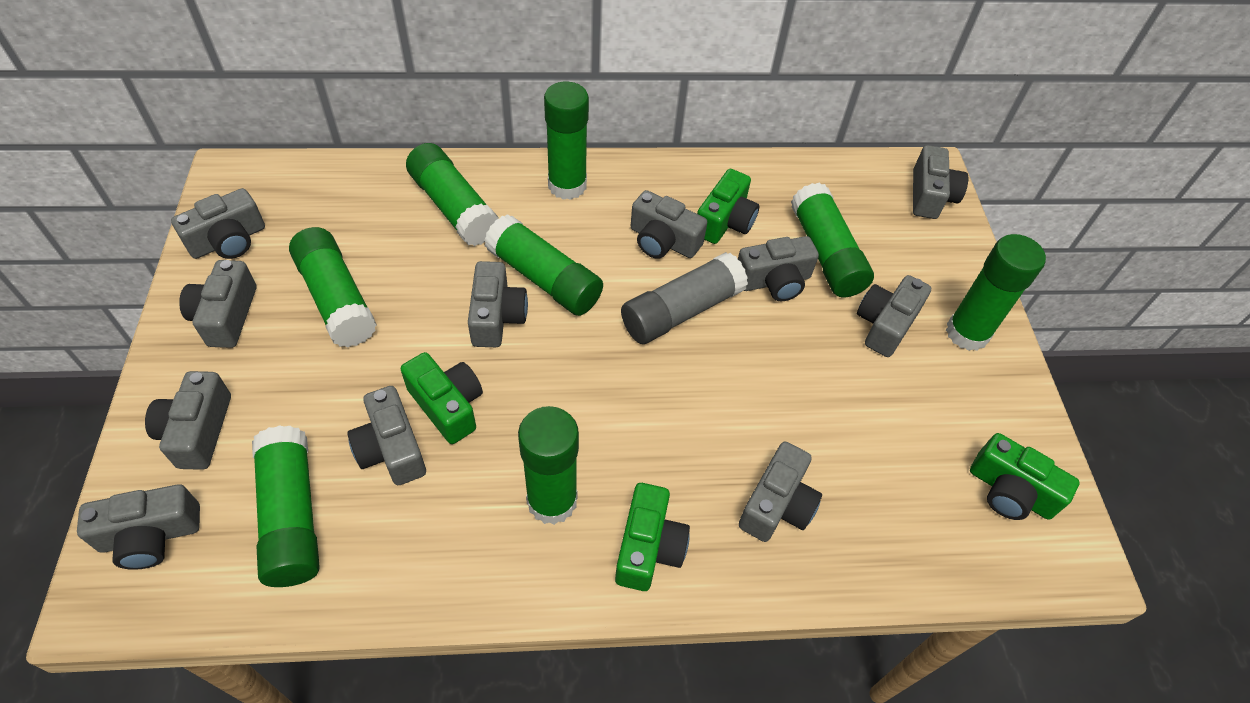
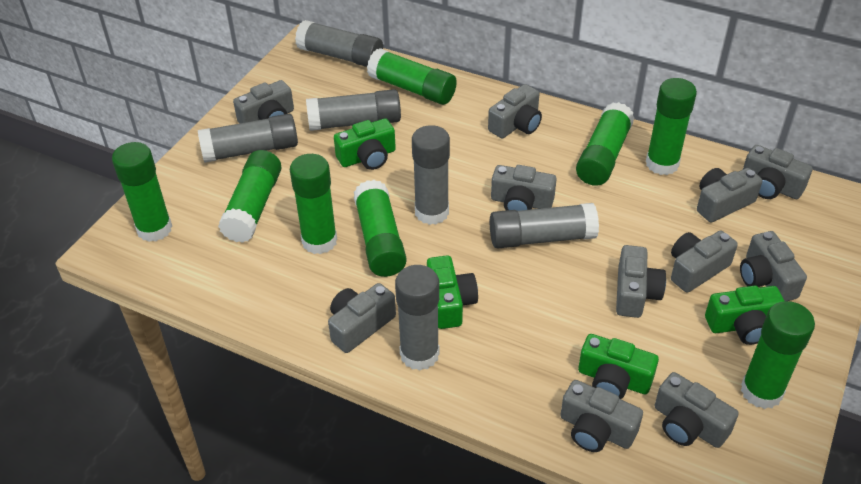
grey glue stick: [621,252,748,344] = 1 -> [198,114,298,163] [295,20,383,67] [306,89,401,131] [395,265,439,370] [412,125,450,225] [490,203,599,248] = 6

